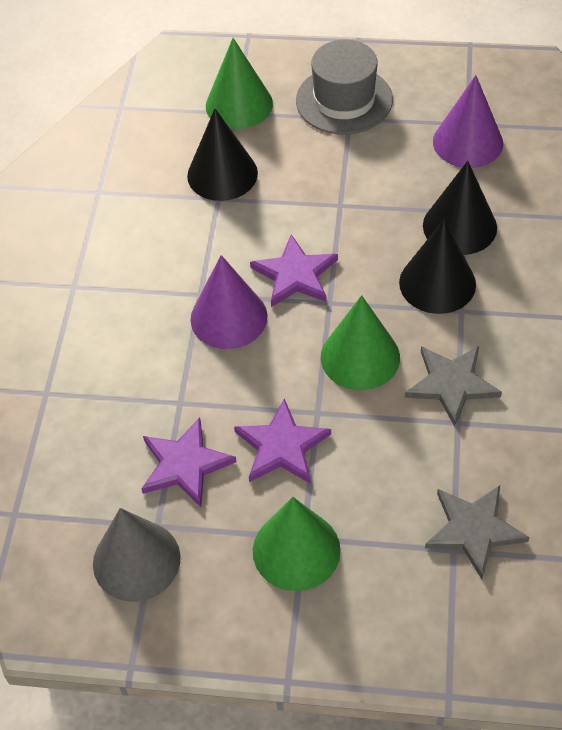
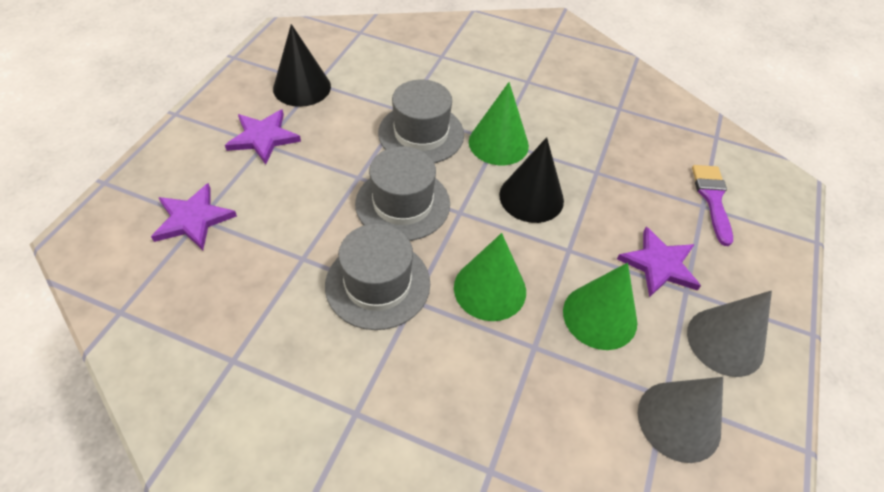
black cone: [187,109,258,201] [399,219,476,314] [423,161,497,255] = 3 -> [273,24,331,107] [499,137,564,223] = 2
grey cone: [93,508,181,601] = 1 -> [638,377,723,463] [687,290,772,377] = 2
grey hat: [296,40,393,134] = 1 -> [325,224,430,330] [355,146,450,241] [378,80,464,163] = 3
grey star: [405,346,502,427] [425,485,529,579] = 2 -> none = 0
purple brush: none = 0 -> [692,165,733,246] = 1
purple cone: [191,255,268,349] [433,75,503,168] = 2 -> none = 0

